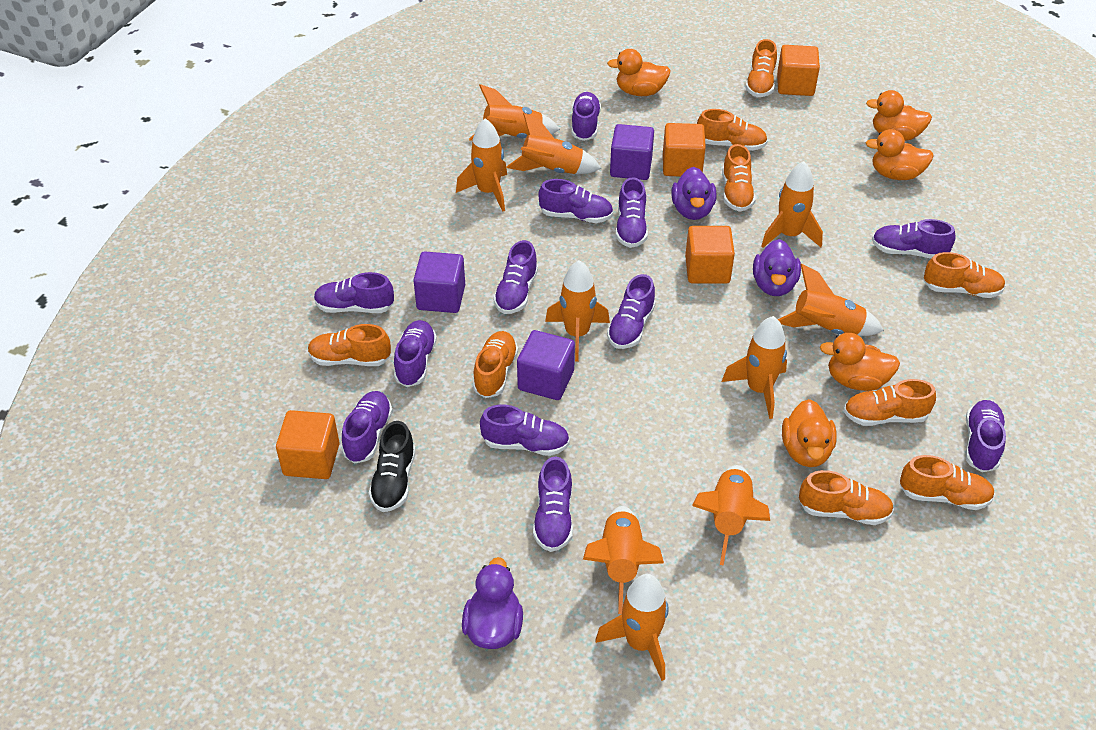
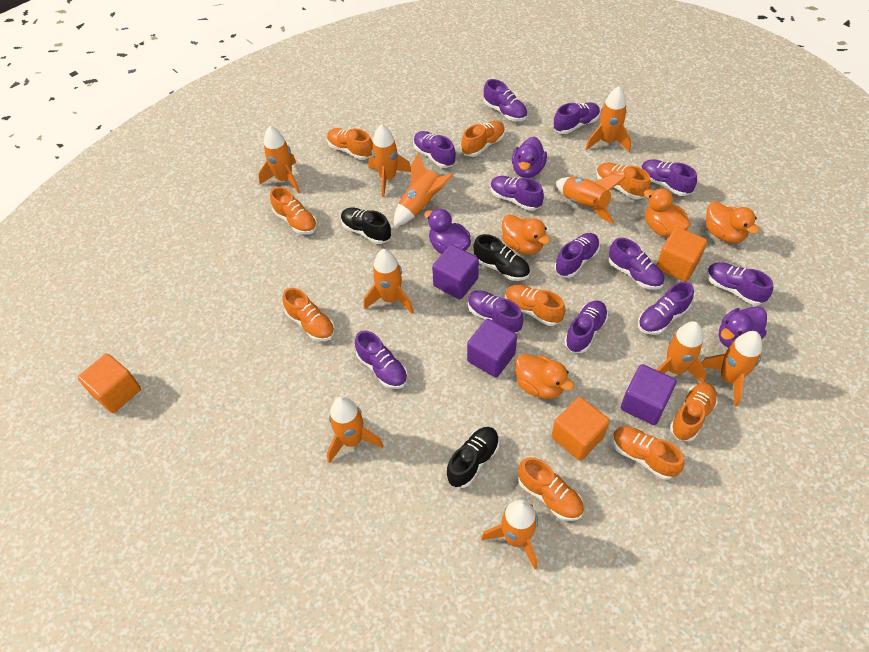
black shoe: [369,421,416,512] = 1 -> [341,208,391,244] [446,427,499,488] [473,234,530,281] = 3
orange cube: [276,410,340,479] [663,123,706,177] [685,226,735,284] [777,45,820,96] = 4 -> [78,353,141,413] [552,397,610,461] [656,227,707,282] = 3
orange duck: [607,49,671,96] [782,399,837,467] [820,333,900,391] [866,90,932,141] [866,129,934,180] = 5 -> [502,214,551,255] [515,354,574,399] [644,188,690,237] [706,201,759,243] = 4

